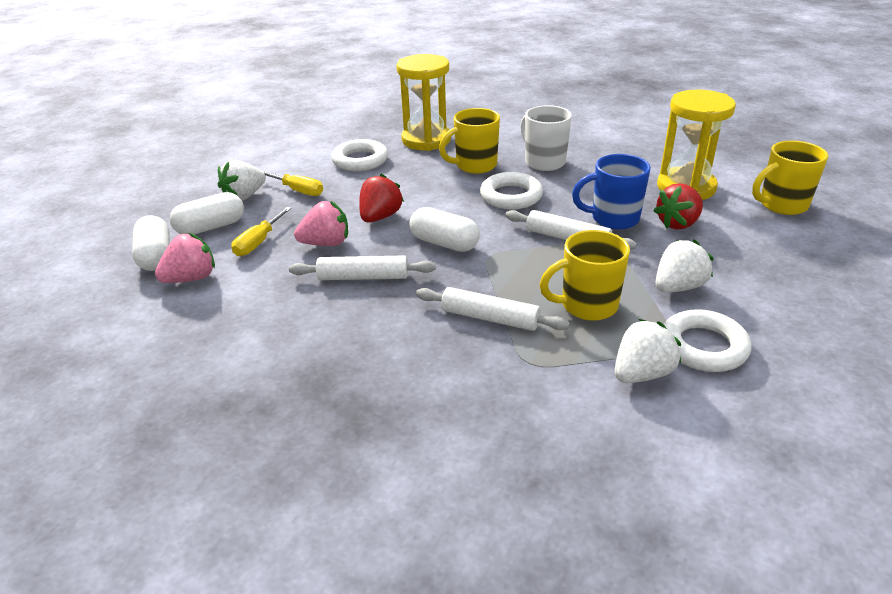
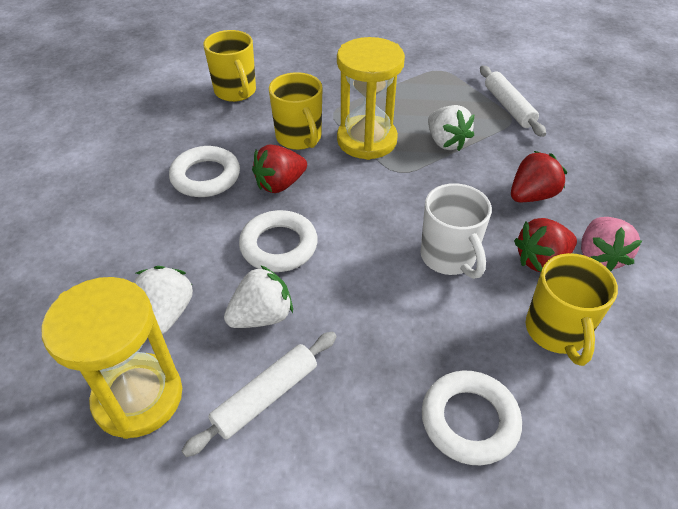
blue mug: [572,154,651,230] = 1 -> none = 0
pink strawberry: [155,233,215,283] [294,201,348,246] = 2 -> [581,217,642,271] = 1
red strawberry: [359,174,404,222] [654,183,703,230] = 2 -> [252,144,307,193] [511,151,567,202] [514,218,577,272] = 3
white capsule: [132,215,170,271] [170,192,244,235] [409,207,480,252] = 3 -> none = 0
white rolling pin: [289,255,436,280] [416,287,570,331] [505,210,637,250] = 3 -> [182,332,337,457] [480,66,546,137] = 2
yellow screwdriver: [232,207,291,256] [262,171,323,196] = 2 -> none = 0

